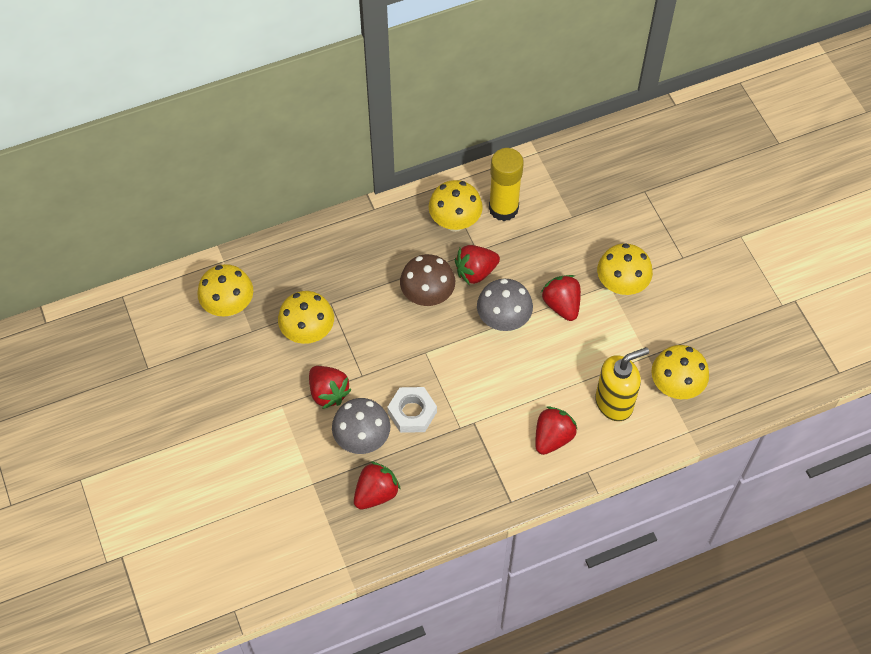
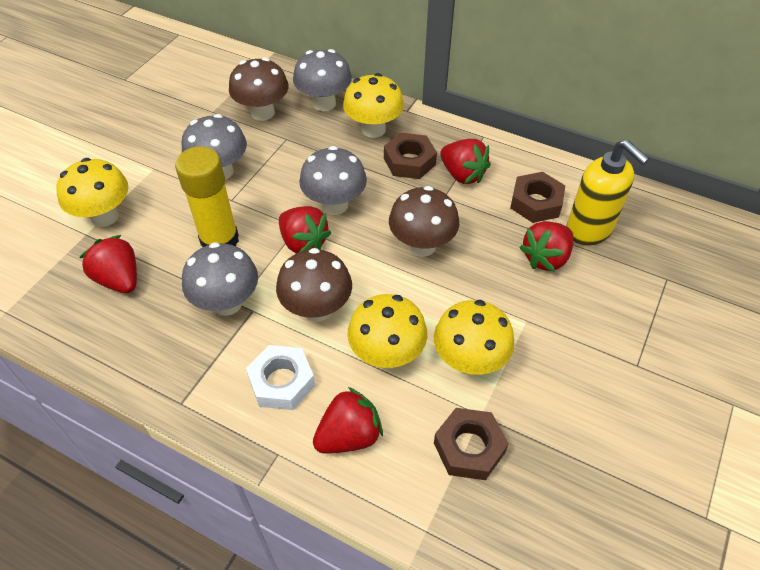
brown mushroom: [400,254,455,306] = 1 -> [229,58,289,121] [276,248,352,322] [389,186,459,257] = 3
brown nut: none = 0 -> [384,133,437,179] [434,408,509,480] [510,172,565,223] = 3
grey mushroom: [332,398,391,454] [477,279,533,331] = 2 -> [182,114,247,180] [182,242,258,316] [293,49,352,111] [299,146,367,215] = 4
yellow mushroom: [197,264,253,316] [278,291,334,344] [429,180,483,232] [597,243,653,295] [651,345,709,399] = 5 -> [56,158,128,227] [343,73,404,138] [347,294,427,369] [434,300,515,375] = 4

